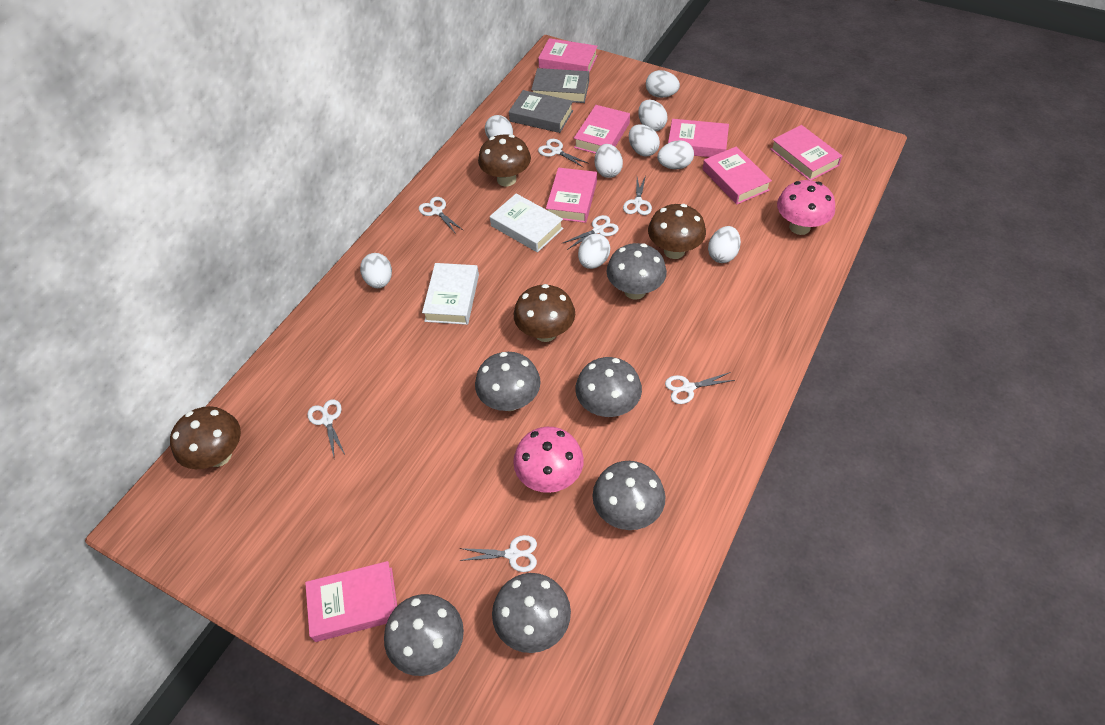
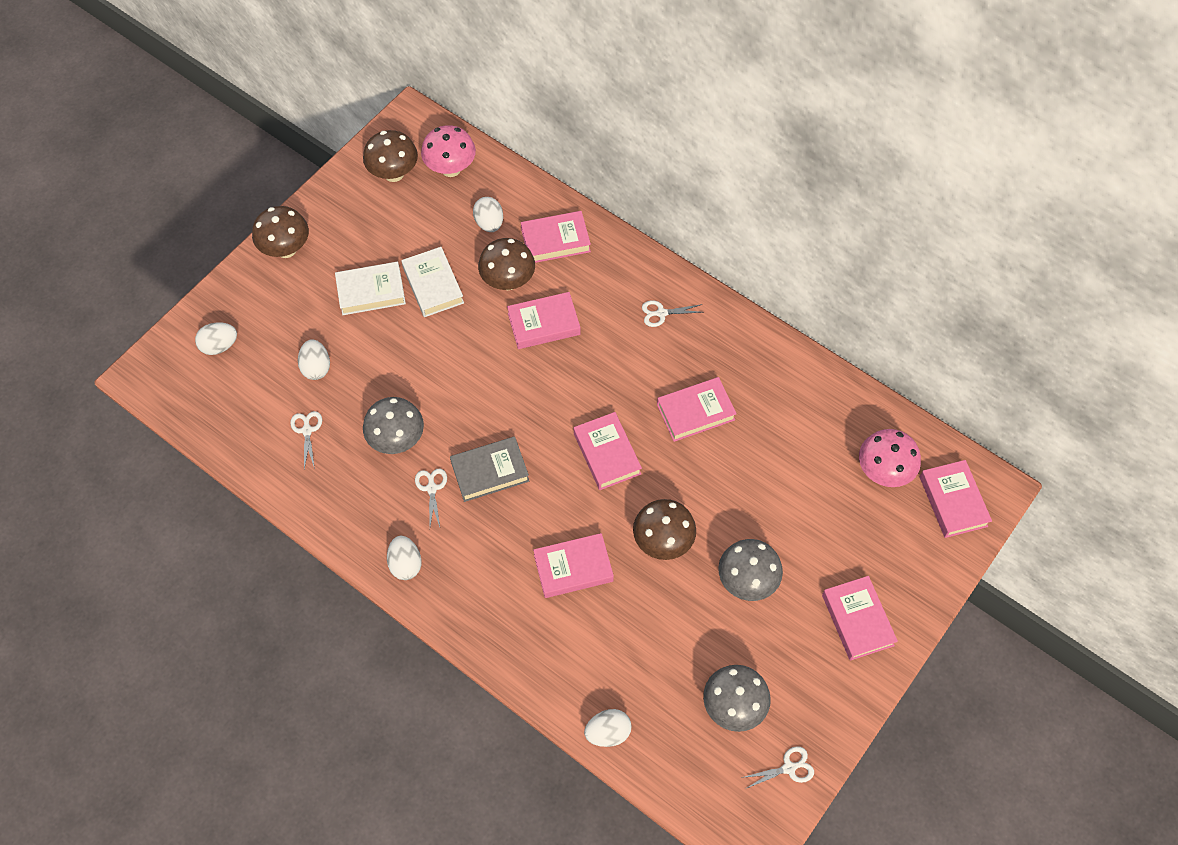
grey book: [509,90,573,133] [531,68,589,103] = 2 -> [450,436,529,502] = 1
grey mushroom: [384,594,464,676] [475,352,541,411] [492,573,571,653] [575,357,642,417] [592,461,665,530] [607,243,667,300] = 6 -> [363,397,424,454] [703,665,771,732] [718,539,783,601] = 3
white egg: [360,253,392,288] [485,115,513,139] [578,234,610,269] [595,144,623,178] [629,124,660,157] [638,100,667,131] [646,70,680,98] [657,140,694,169] [708,226,741,263] = 9 -> [195,322,237,355] [298,339,330,380] [387,536,422,580] [473,197,503,232] [584,709,632,747] = 5
white scissors: [307,399,345,457] [419,197,463,234] [459,535,537,572] [538,139,588,168] [563,215,619,250] [623,175,652,215] [665,372,735,404] = 7 -> [290,411,322,469] [415,468,447,527] [642,300,703,327] [741,746,814,788] = 4

